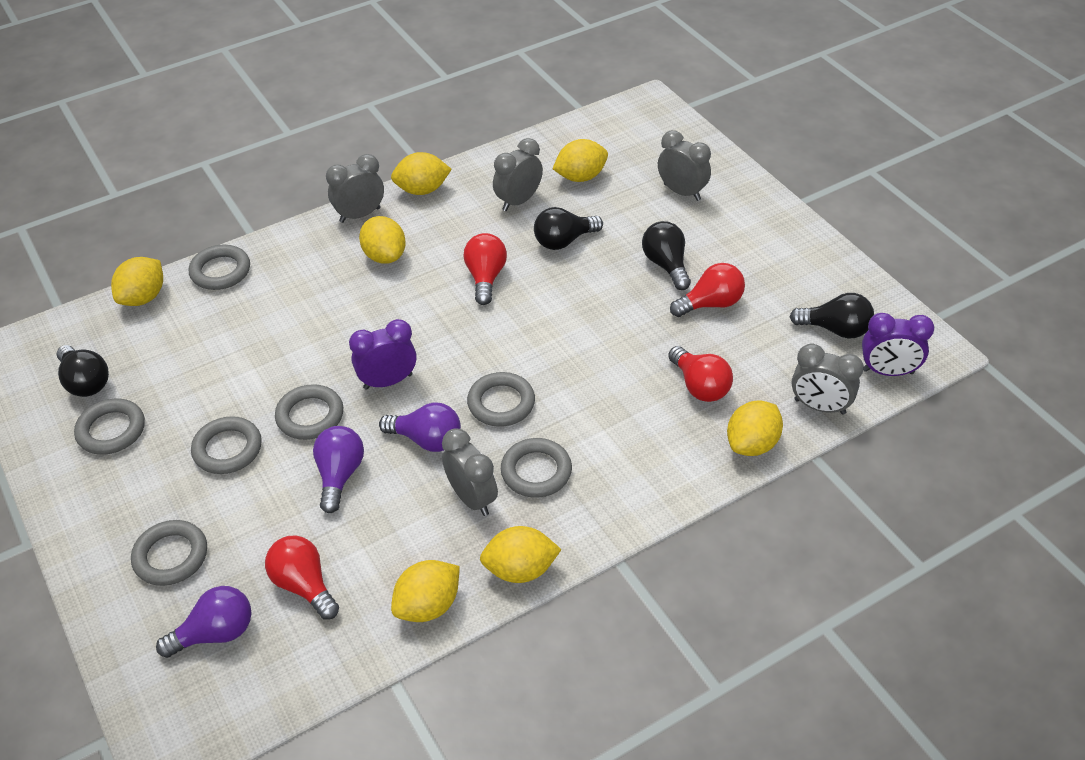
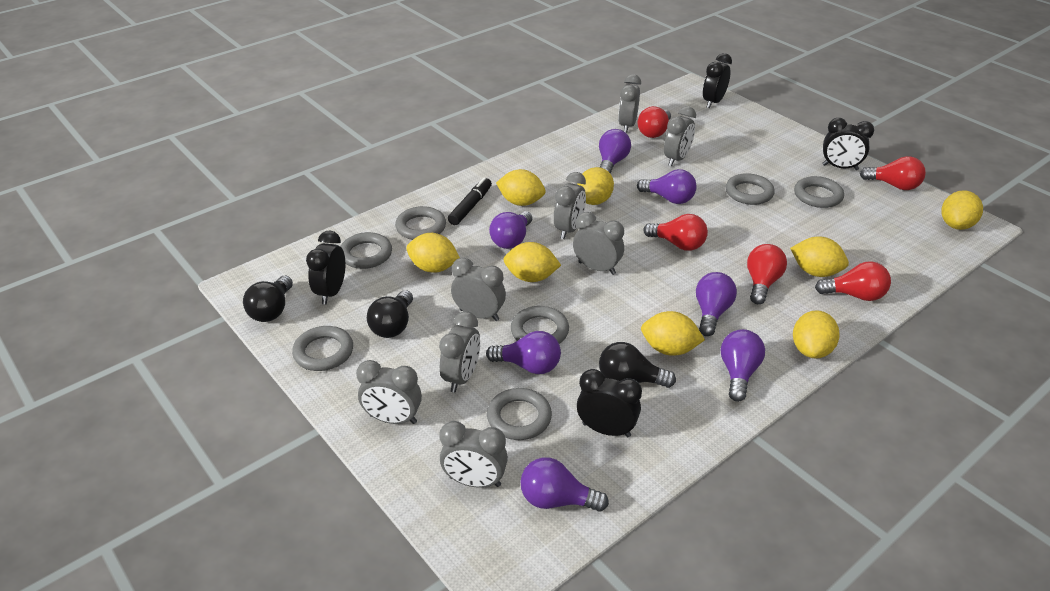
black clock: none = 0 -> [306,231,345,305] [577,369,642,437] [703,53,732,108] [822,118,874,170] = 4
black light bulb: [56,345,109,397] [534,207,603,250] [642,221,691,290] [790,293,874,338] = 4 -> [243,276,293,322] [367,290,413,338] [599,342,676,388] = 3
black marker: none = 0 -> [448,177,492,225] = 1
grey clock: [326,154,384,223] [442,428,498,516] [493,138,543,211] [658,130,711,201] [792,344,864,415] = 5 -> [356,360,422,424] [439,311,480,392] [439,421,508,488] [451,258,506,321] [554,172,586,239] [573,212,624,275] [618,74,641,133] [664,106,696,166] = 8
purple clock: [349,319,416,390] [862,313,934,376] = 2 -> none = 0
purple light bulb: [156,586,251,658] [313,426,364,513] [379,402,461,452] = 3 -> [486,331,561,374] [489,211,532,249] [520,457,609,511] [599,129,631,174] [637,169,697,204] [696,272,737,336] [721,329,765,402] = 7
red light bulb: [265,536,339,620] [463,233,507,305] [668,346,733,402] [670,263,745,317] = 4 -> [638,106,671,138] [644,214,708,251] [747,244,787,304] [815,261,891,301] [860,156,926,190] = 5
yellow lemon: [111,257,163,306] [359,216,406,264] [391,152,452,195] [391,560,460,622] [480,526,562,583] [552,139,608,182] [727,401,783,456] = 7 -> [406,233,460,273] [496,169,546,206] [503,242,561,282] [577,167,614,205] [641,311,705,356] [790,236,849,277] [793,310,840,359] [941,190,983,230] = 8

